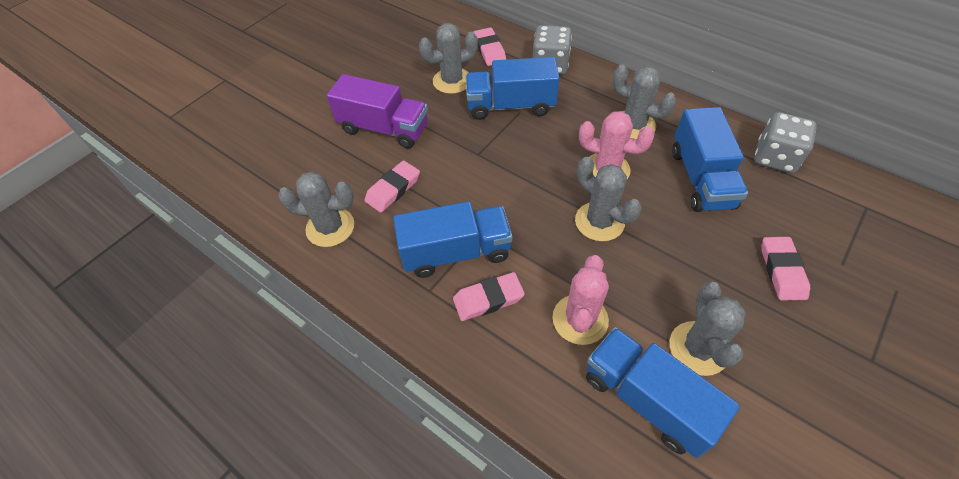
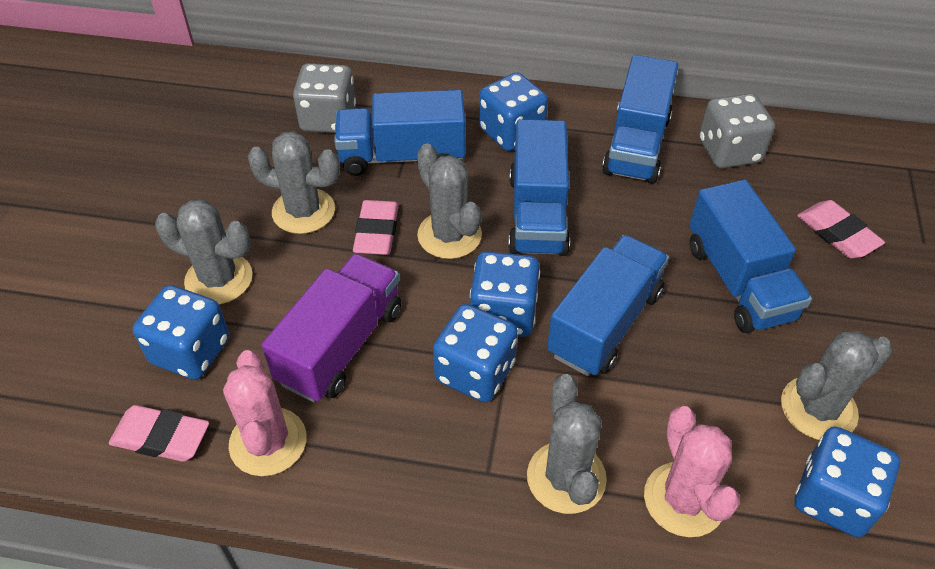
blue dice: none = 0 -> [133,285,229,380] [433,304,518,402] [470,251,540,337] [479,72,548,151] [794,426,900,537] = 5
blue truck: [393,201,512,278] [466,57,559,120] [586,327,740,458] [672,107,748,212] = 4 -> [334,90,465,176] [508,119,570,256] [547,235,669,376] [602,55,678,184] [689,180,812,333] = 5
pink eraser: [365,160,420,213] [453,272,525,321] [474,27,506,66] [761,237,810,300] = 4 -> [109,405,209,462] [353,200,399,255] [797,200,885,258] = 3

